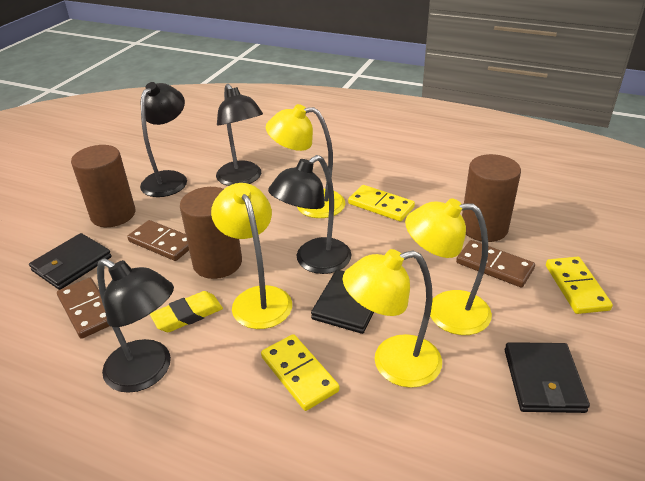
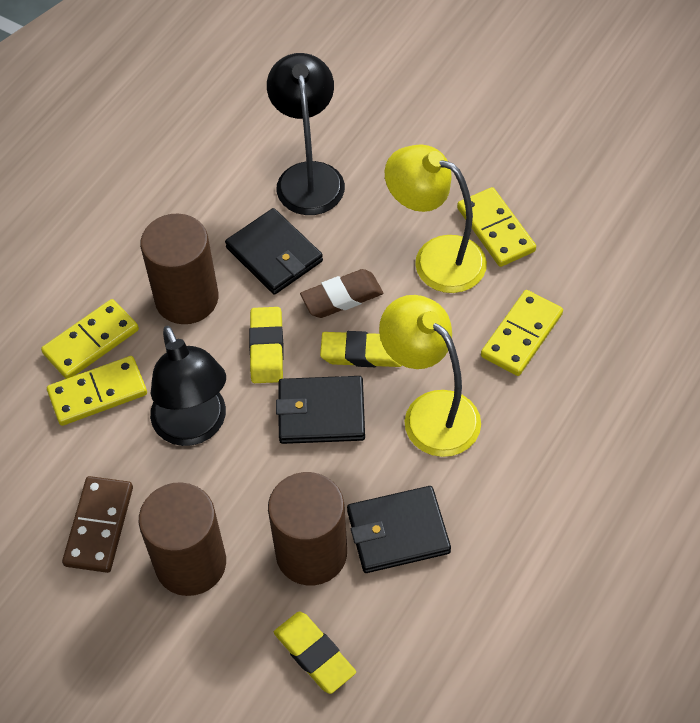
black lamp: [97,258,174,393] [140,82,187,197] [216,84,263,186] [268,155,352,274] = 4 -> [150,326,226,446] [267,53,345,215] = 2
brown domino: [57,278,110,339] [127,220,189,261] [456,240,535,288] = 3 -> [62,476,133,573] = 1
brown eraser: none = 0 -> [300,269,383,318] = 1
yellow domino: [261,334,339,411] [348,185,415,221] [546,257,613,314] = 3 -> [41,299,139,379] [47,356,147,426] [457,187,536,267] [481,290,563,376] = 4
yellow eraser: [150,291,223,332] = 1 -> [249,307,284,383] [274,612,356,694] [320,331,402,367] = 3
yellow lamp: [211,183,292,329] [266,104,345,218] [343,249,442,388] [405,198,492,335] = 4 -> [379,295,481,457] [385,145,487,293] = 2

